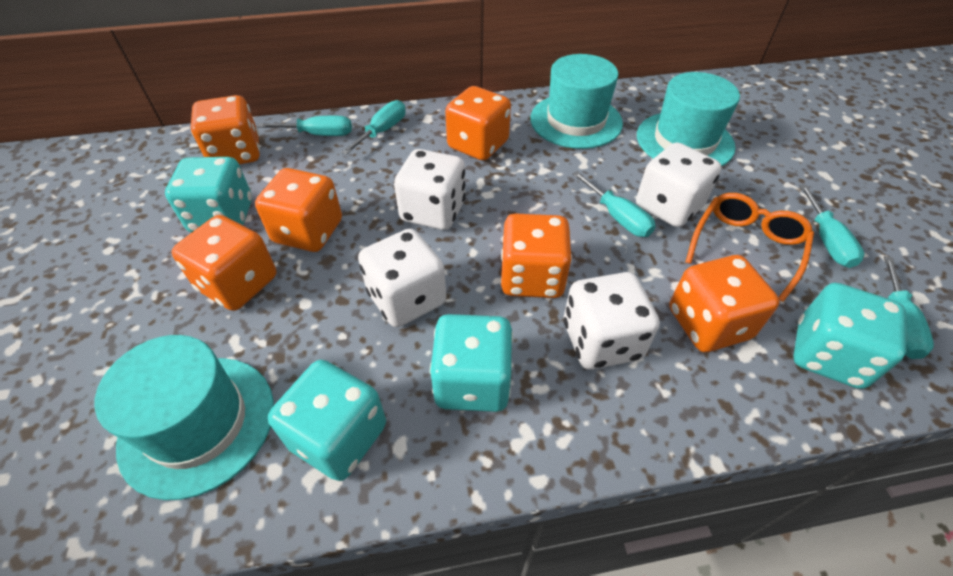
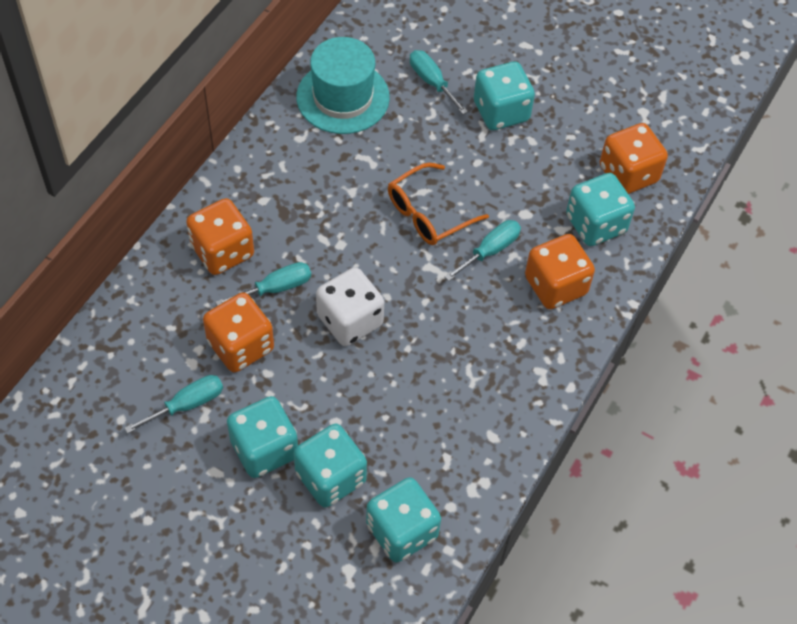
orange dice: [171,215,277,311] [191,95,260,164] [255,168,342,252] [445,86,511,161] [501,214,572,298] [669,255,780,352] = 6 -> [186,198,254,275] [203,292,274,373] [525,234,595,309] [600,123,668,194] = 4
turquoise dice: [165,157,252,232] [268,360,386,481] [430,314,513,412] [793,283,906,389] = 4 -> [227,396,298,478] [294,423,367,508] [366,477,441,562] [474,61,535,130] [566,173,635,246] = 5
turquoise hat: [95,335,274,500] [530,54,623,149] [637,72,740,166] = 3 -> [296,37,390,134] = 1
turquoise screwdriver: [258,116,352,136] [341,100,405,155] [572,171,656,237] [799,185,864,268] [884,256,934,359] = 5 -> [124,375,223,434] [215,262,311,306] [410,50,468,114] [445,220,521,281] = 4
white dice: [358,229,446,327] [394,149,466,230] [564,272,660,370] [636,142,722,227] = 4 -> [316,267,384,346] = 1

